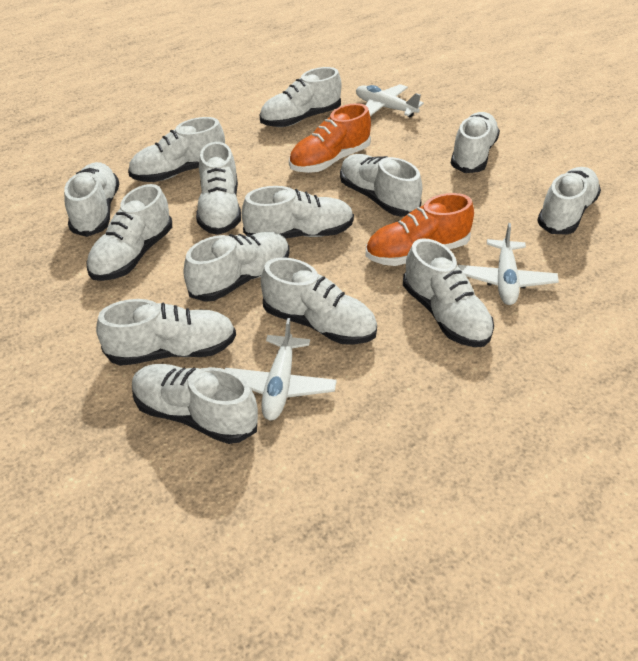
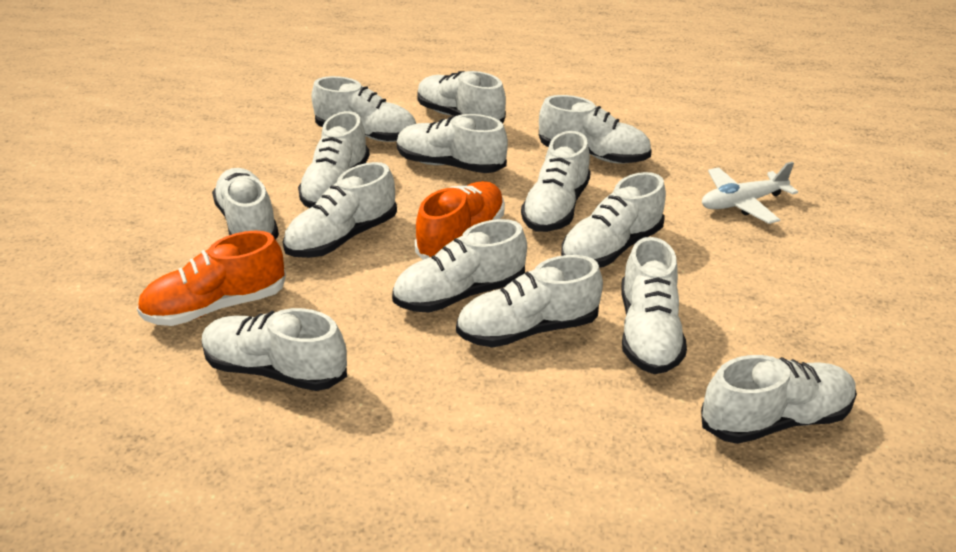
white plane: [225,318,337,420] [356,84,424,117] [458,223,559,305] = 3 -> [702,162,798,224] = 1

